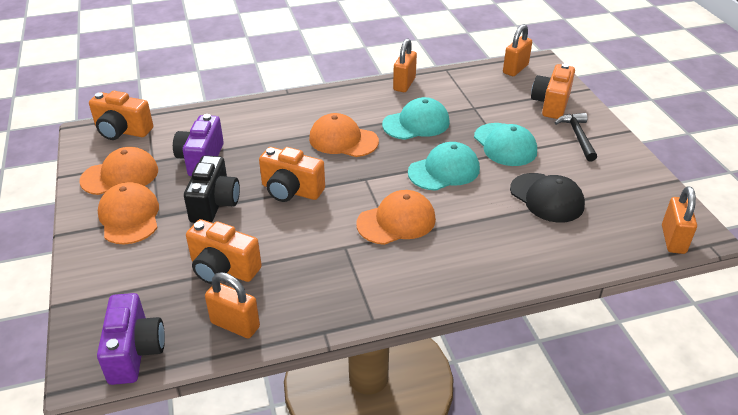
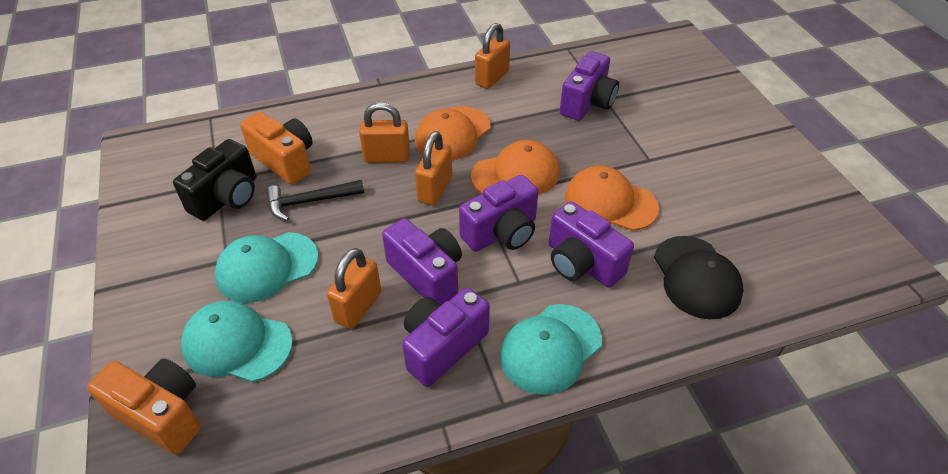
orange camera: [89,91,154,140] [186,219,262,284] [259,147,325,202] [531,63,575,119] = 4 -> [87,359,201,455] [240,112,313,184] = 2
orange cap: [80,147,158,195] [98,182,159,244] [309,113,379,157] [356,190,436,245] = 4 -> [415,106,490,160] [471,140,559,195] [565,166,659,231] = 3
purple camera: [97,293,165,385] [173,114,224,176] = 2 -> [382,218,462,305] [402,288,490,387] [459,175,539,252] [549,201,634,288] [560,51,619,121] = 5

